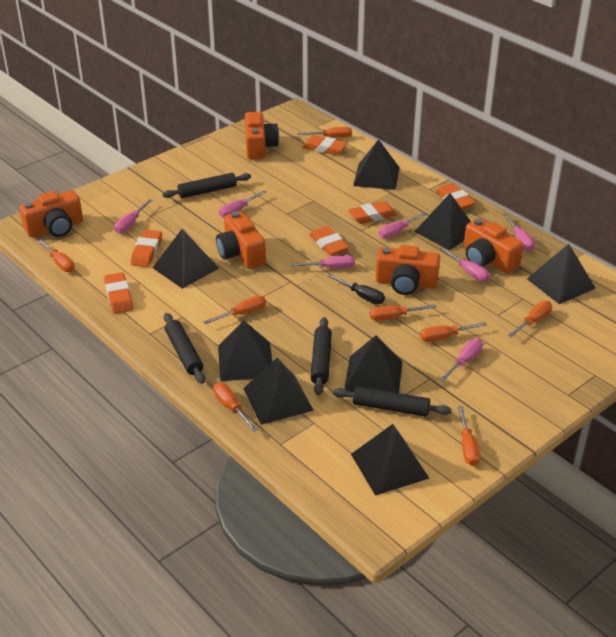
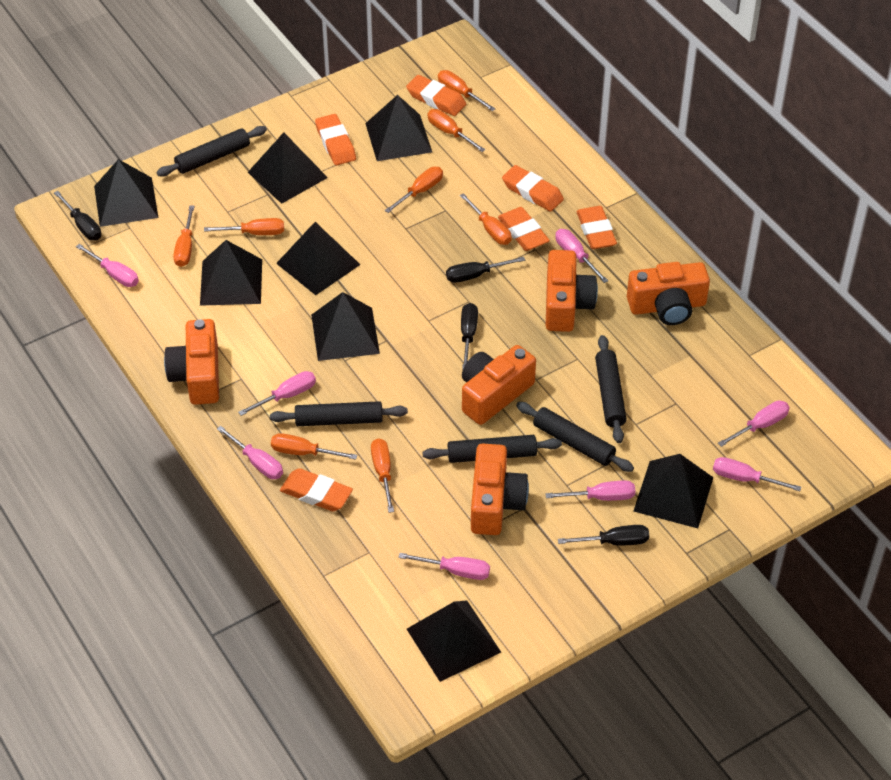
black rolling pin: [162,173,251,198] [164,313,205,384] [310,317,332,396] [333,386,452,417] = 4 -> [157,126,267,176] [270,401,408,426] [423,435,562,463] [516,402,634,472] [595,335,627,443] = 5
black screwdriver: [328,274,385,304] = 1 -> [54,191,101,240] [446,257,525,283] [461,303,478,370] [558,525,649,546] = 4
pink screwdriver: [114,199,152,234] [219,190,266,218] [290,255,355,269] [379,212,427,239] [440,247,490,282] [440,339,483,381] [503,214,535,251] = 7 -> [76,244,139,287] [217,426,283,479] [238,371,316,416] [398,553,490,580] [545,480,636,501] [555,229,608,283] [713,457,801,491] [718,401,790,447] = 8

